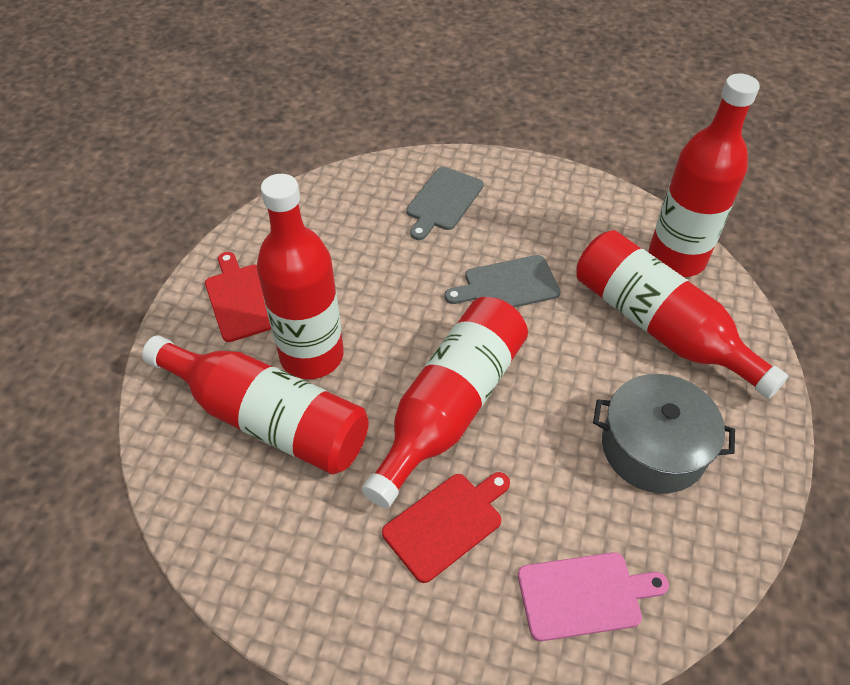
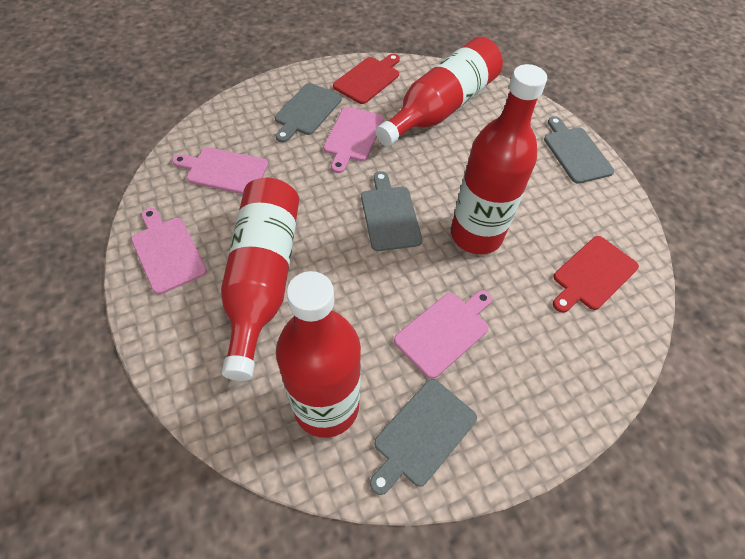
grey cutting board: [407,167,484,240] [445,255,561,308] = 2 -> [275,83,342,143] [361,171,422,251] [370,379,477,495] [544,116,614,184] = 4
grey pot: [593,374,735,493] = 1 -> none = 0
pink cutting board: [518,552,669,641] = 1 -> [131,208,207,294] [172,147,268,194] [323,107,384,173] [394,290,492,379] = 4
red bottle: [142,335,369,475] [257,174,344,379] [362,297,528,508] [576,230,788,399] [649,73,760,277] = 5 -> [221,178,299,381] [276,271,361,438] [376,37,503,146] [451,64,547,254] = 4

